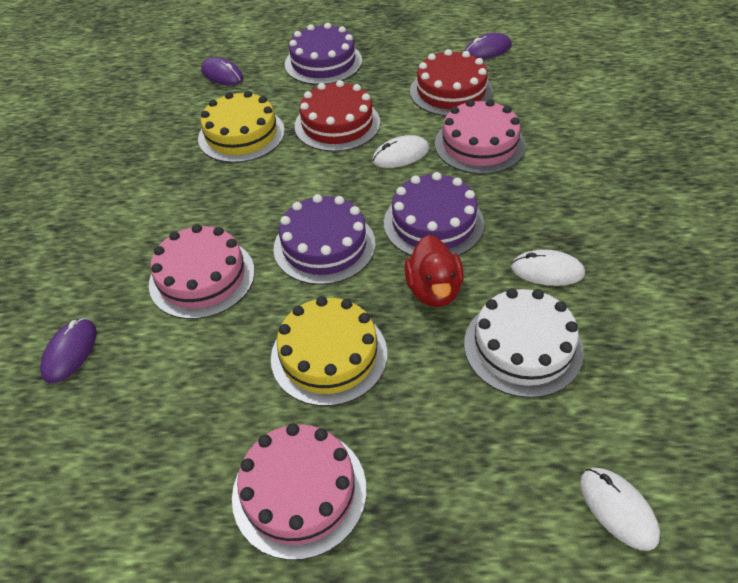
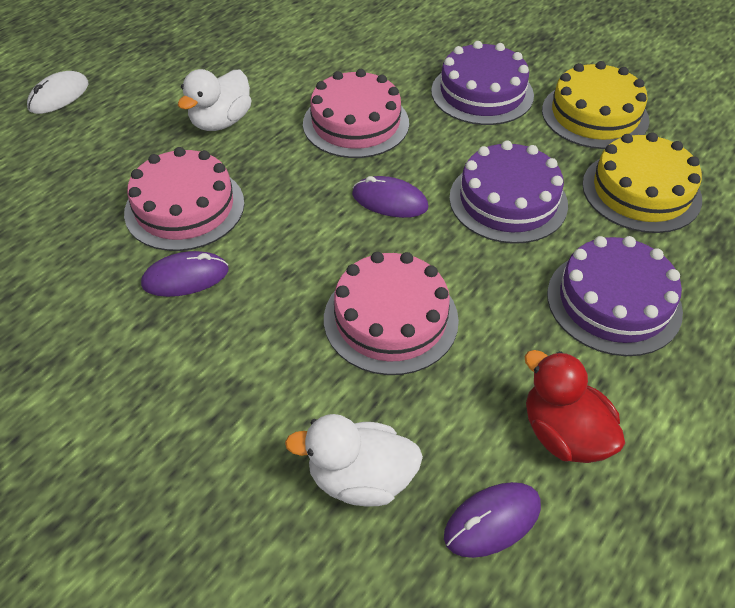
red cake: [295,80,380,152] [410,49,493,116] = 2 -> none = 0
white cake: [464,288,584,398] = 1 -> none = 0
white duck: none = 0 -> [178,69,251,131] [285,414,423,506] = 2
white mouse: [372,135,429,168] [511,249,585,286] [580,468,660,551] = 3 -> [27,71,88,114] = 1

